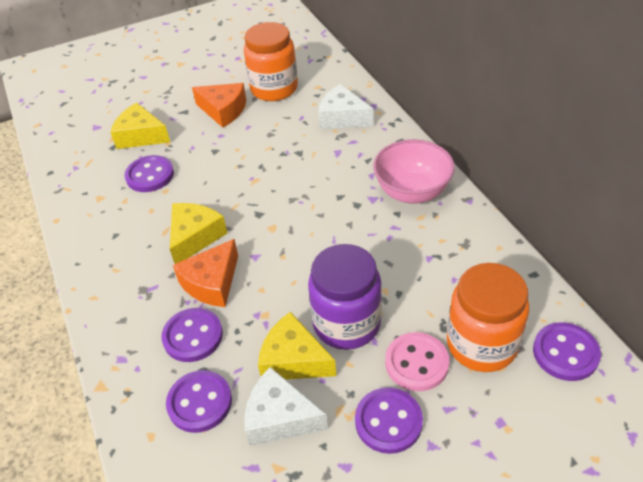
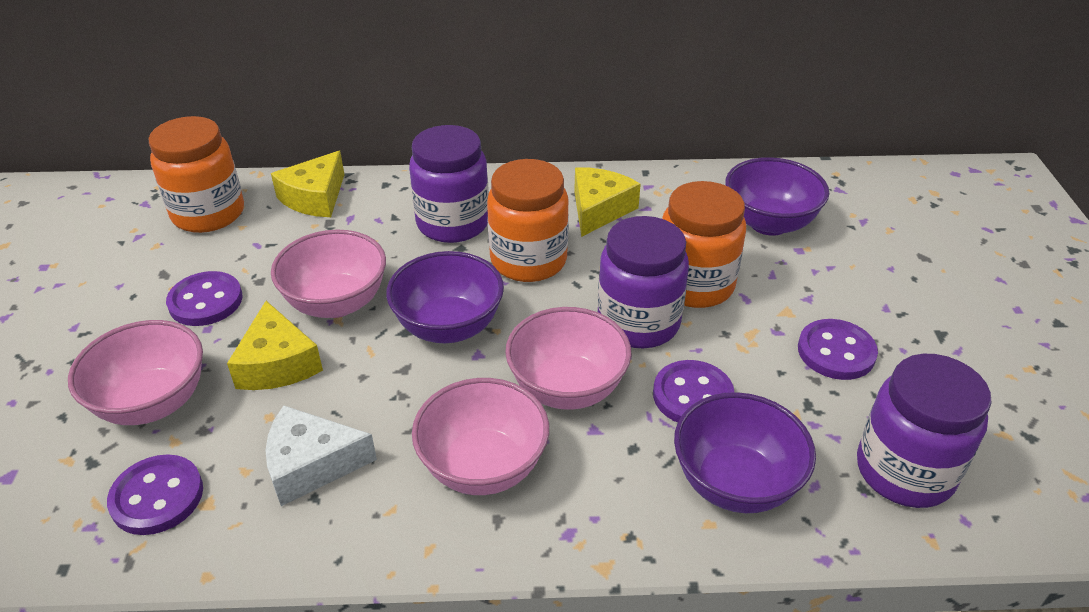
orange cheese: [173,239,238,307] [192,83,246,128] = 2 -> none = 0
orange jar: [244,22,298,101] [447,263,529,372] = 2 -> [149,116,244,233] [487,159,569,282] [662,181,746,308] = 3
pink bowl: [373,139,455,204] = 1 -> [68,320,203,425] [271,230,386,318] [412,378,549,495] [505,307,632,410] = 4
pink button: [385,332,449,391] = 1 -> none = 0
purple bowl: none = 0 -> [386,251,504,343] [674,392,816,513] [725,157,829,236] = 3
purple button: [124,155,174,192] [162,308,223,362] [166,370,232,433] [355,388,423,454] [533,322,601,381] = 5 -> [107,454,203,535] [166,271,242,326] [653,360,734,423] [798,319,878,380] = 4
purple jar: [308,244,382,350] = 1 -> [409,125,489,243] [597,216,689,348] [857,354,992,508] = 3
white cheese: [245,367,328,446] [318,84,374,129] = 2 -> [266,406,377,506] = 1

